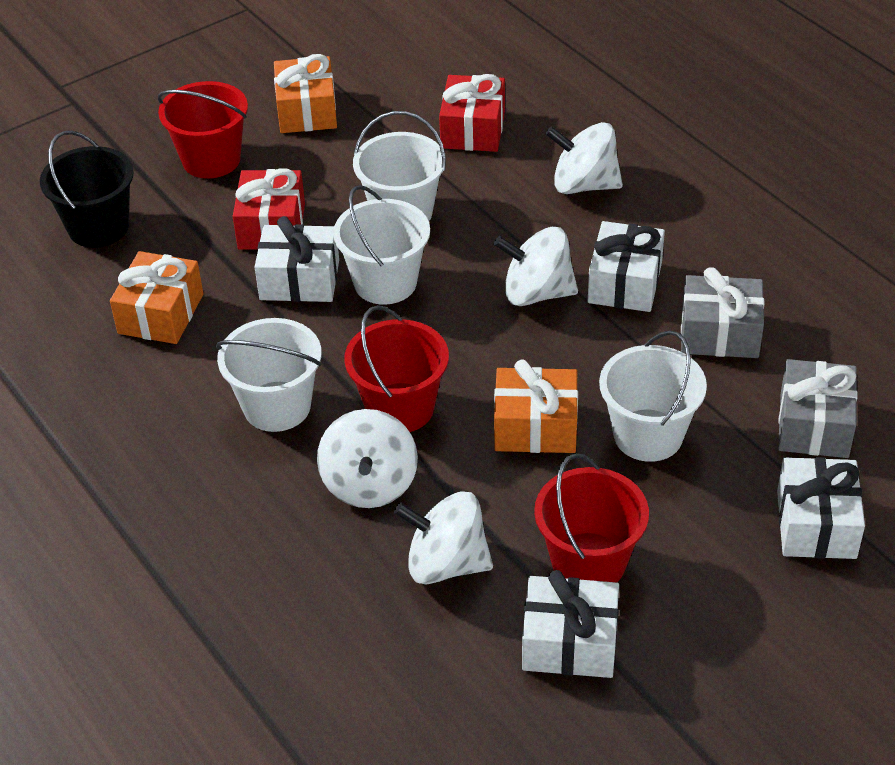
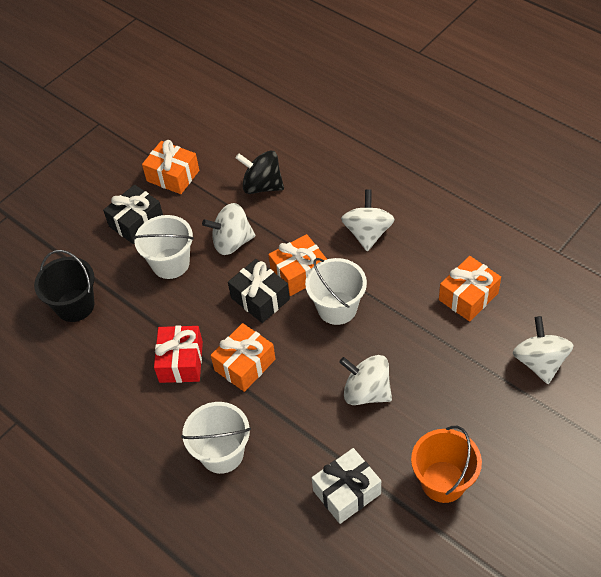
black gift: none = 0 -> [103,185,163,244] [228,259,290,323] = 2
black spinning top: none = 0 -> [236,150,284,194] = 1
grey gift: [681,267,764,358] [778,359,858,458] = 2 -> none = 0
orange bucket: none = 0 -> [411,426,482,503] = 1
orange gift: [110,251,204,344] [274,54,337,133] [494,360,578,453] = 3 -> [142,140,199,194] [211,323,276,392] [268,234,327,296] [439,256,501,322] = 4
red bucket: [158,81,248,179] [344,305,449,432] [534,453,649,582] = 3 -> none = 0
red gift: [233,168,305,250] [439,74,505,152] = 2 -> [154,325,203,383] = 1
white bucket: [216,318,322,432] [333,185,430,305] [353,111,446,221] [599,330,707,462] = 4 -> [133,215,194,279] [181,402,251,474] [305,258,367,325] = 3
white gift: [255,216,339,302] [522,570,619,678] [588,221,665,312] [777,457,865,559] = 4 -> [312,448,381,524] = 1

